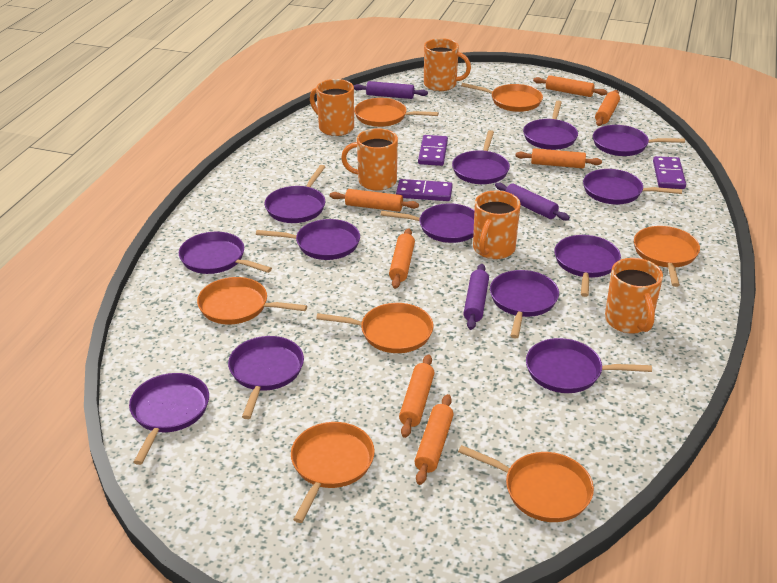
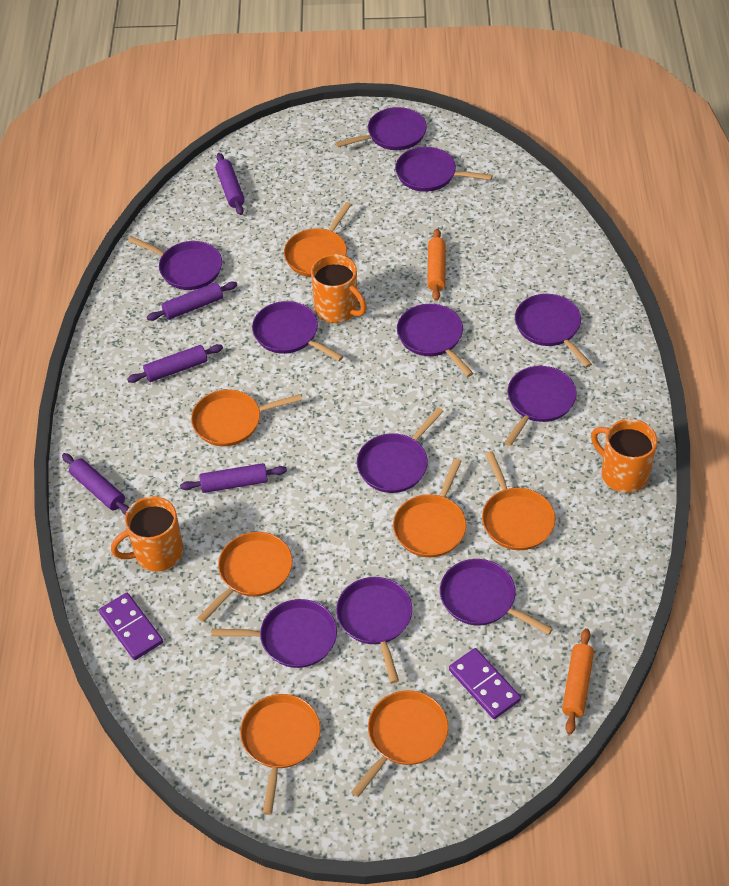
orange mug: [310,79,354,136] [341,128,398,191] [424,38,471,91] [473,190,520,259] [605,258,663,334] = 5 -> [111,496,183,572] [311,254,367,323] [591,419,657,493] = 3
orange rolling pin: [330,189,419,212] [389,228,415,289] [399,355,434,438] [414,394,454,485] [516,148,602,168] [533,75,607,97] [595,90,620,126] = 7 -> [427,229,446,301] [562,628,594,734] = 2
purple domino: [396,179,452,201] [418,135,448,166] [653,156,686,189] = 3 -> [99,593,163,660] [449,648,521,719] = 2
purple pan: [129,373,209,465] [179,232,272,274] [228,336,304,419] [256,219,360,260] [265,165,325,223] [380,203,474,243] [452,130,510,184] [490,270,559,339] [523,101,578,150] [526,338,652,393] [554,235,621,297] [583,169,682,204] [593,125,685,156] = 13 -> [128,236,222,290] [211,599,337,668] [252,301,344,361] [335,107,427,150] [336,577,412,683] [357,407,444,493] [395,147,493,192] [397,304,473,377] [440,559,553,635] [504,366,577,446] [515,294,592,368] = 11
purple rolling pin: [353,81,428,99] [463,264,489,330] [495,183,570,221] = 3 -> [62,453,129,515] [127,344,223,383] [147,281,237,321] [180,463,287,493] [215,153,245,215] = 5

